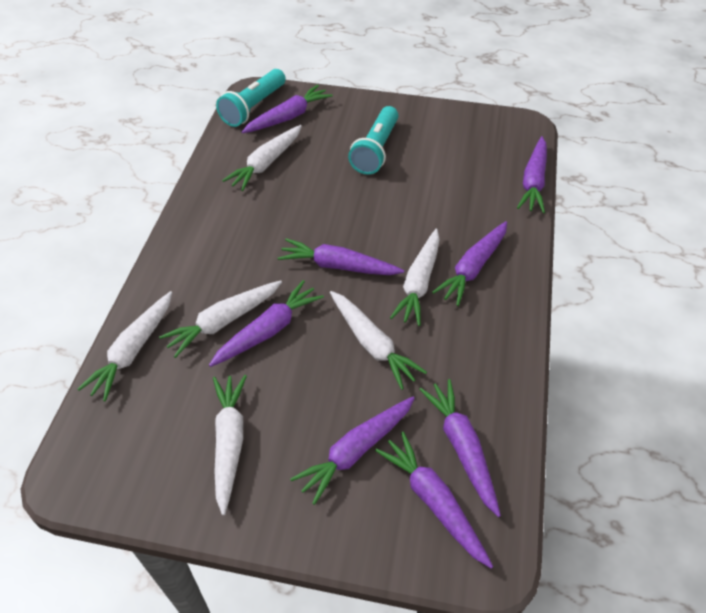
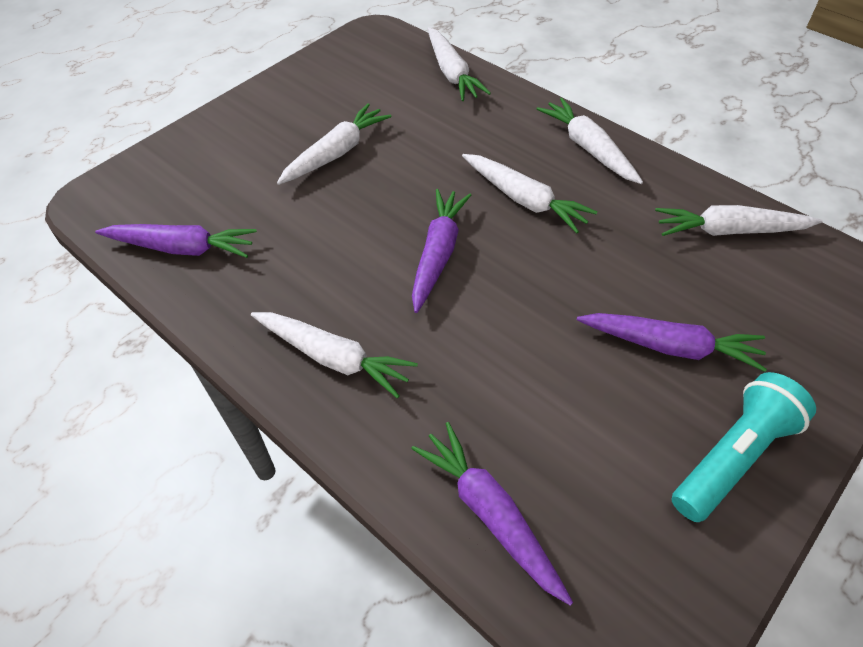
purple carrot: [209,280,324,367] [242,85,333,133] [278,238,404,275] [290,397,415,505] [375,432,493,568] [419,379,501,517] [432,221,507,306] [517,136,547,213] = 8 -> [95,224,257,258] [411,422,573,605] [412,189,471,313] [577,313,767,372] = 4
turquoise flashlight: [216,69,286,127] [348,106,398,175] = 2 -> [672,372,816,522] = 1

